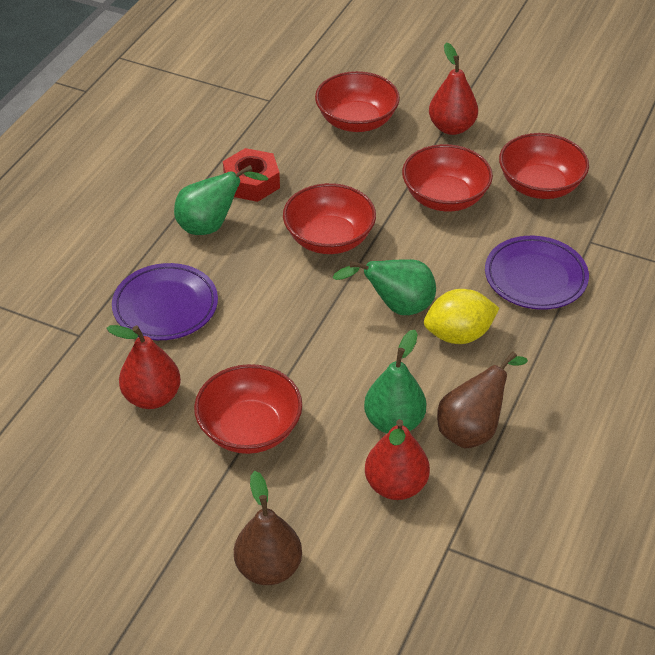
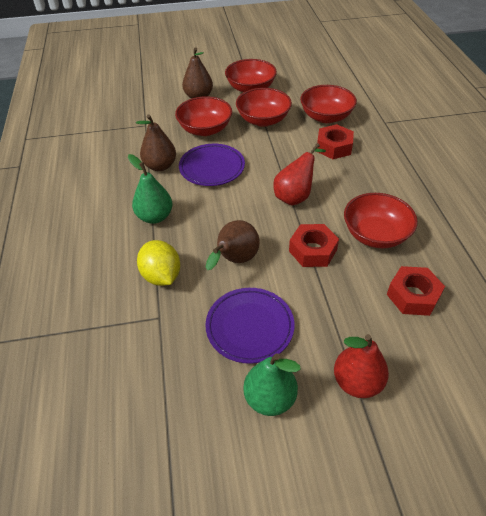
brown pear: [234,471,302,585] [437,351,528,449] = 2 -> [136,114,176,171] [182,47,213,99] [206,220,260,270] = 3
green pear: [174,165,269,235] [332,259,436,315] [364,330,426,433] = 3 -> [128,154,173,224] [243,353,300,416] = 2
red nut: [223,148,280,202] = 1 -> [289,224,339,267] [317,124,354,159] [387,266,445,316] = 3
red pear: [106,325,181,409] [365,419,430,500] [429,42,478,135] = 3 -> [273,143,326,206] [334,334,389,398] = 2

